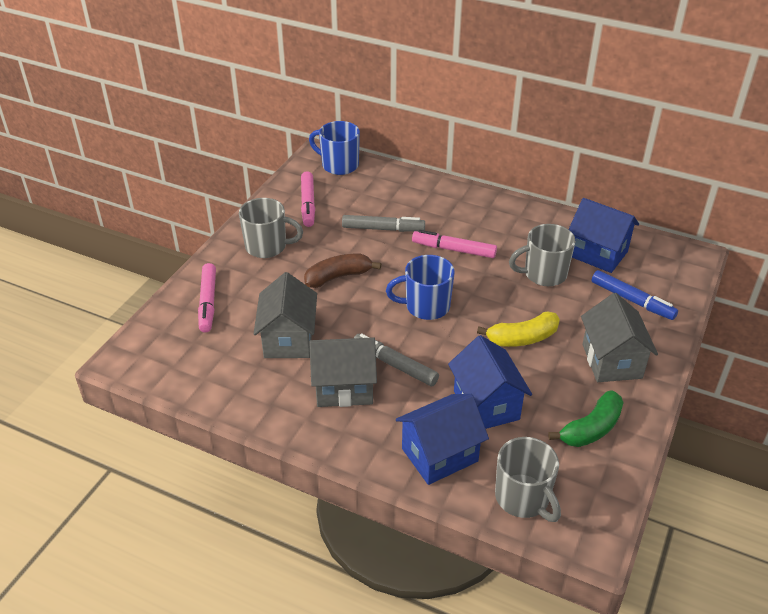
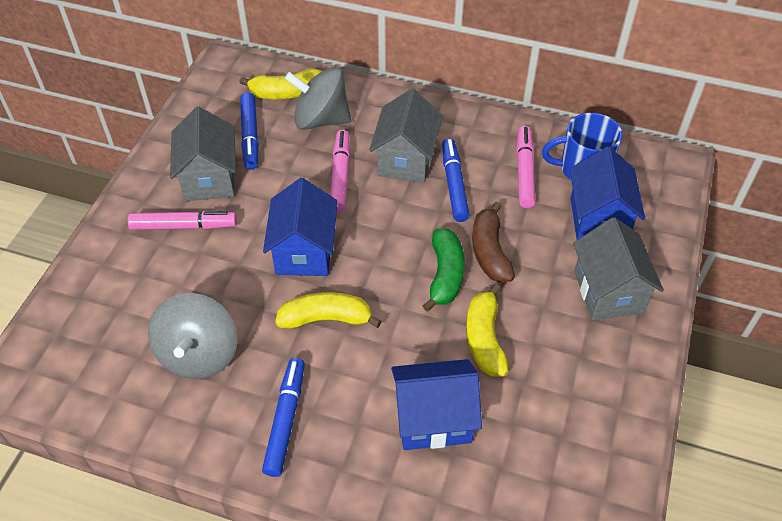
blue marker: [592,270,678,320] = 1 -> [240,92,259,170] [262,358,305,477] [442,138,470,222] = 3
blue mug: [309,121,360,175] [386,255,455,320] = 2 -> [542,113,623,181] = 1
grey marker: [342,215,425,232] [354,333,439,386] = 2 -> none = 0
grey mug: [239,198,303,258] [495,437,561,522] [509,224,576,286] = 3 -> none = 0
grey spinning top: none = 0 -> [148,293,238,379] [285,67,352,130] = 2
yellow banana: [477,311,560,347] = 1 -> [239,68,322,99] [275,292,382,329] [466,284,509,376] = 3

